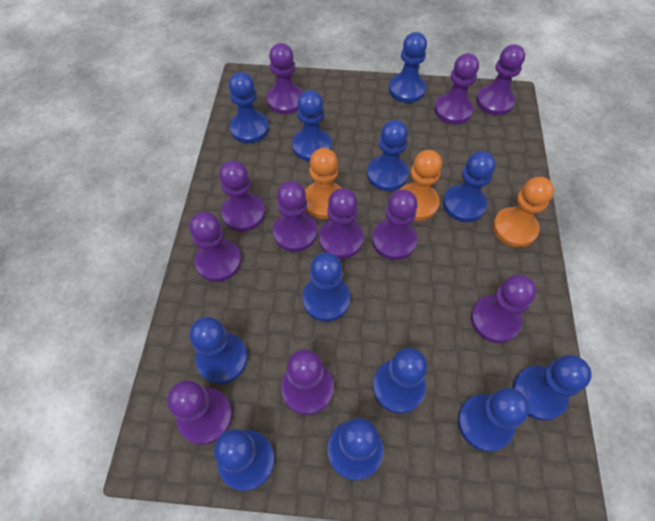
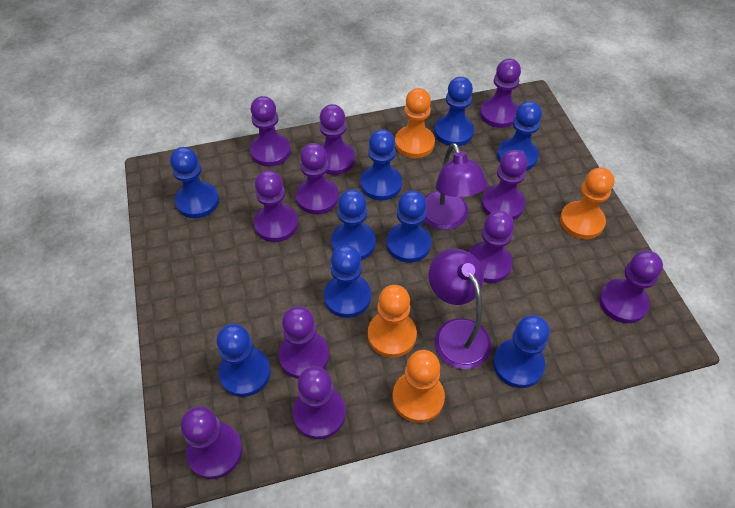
blue pawn: [190,317,248,384] [214,429,275,491] [229,72,269,143] [292,90,332,162] [302,252,350,322] [327,418,383,481] [367,120,409,191] [373,348,427,414] [389,32,427,103] [443,151,495,222] [458,388,530,452] [512,355,592,421] = 12 -> [170,147,219,218] [217,324,271,397] [324,245,371,318] [331,190,376,260] [360,129,402,201] [387,190,431,263] [434,77,474,146] [493,315,550,388] [497,101,542,171] = 9
orange pawn: [305,148,341,219] [400,150,442,221] [493,177,554,247] = 3 -> [368,285,417,358] [392,350,445,423] [395,88,435,158] [560,167,614,239] = 4
purple lamp: none = 0 -> [424,143,488,230] [428,248,491,369] = 2

